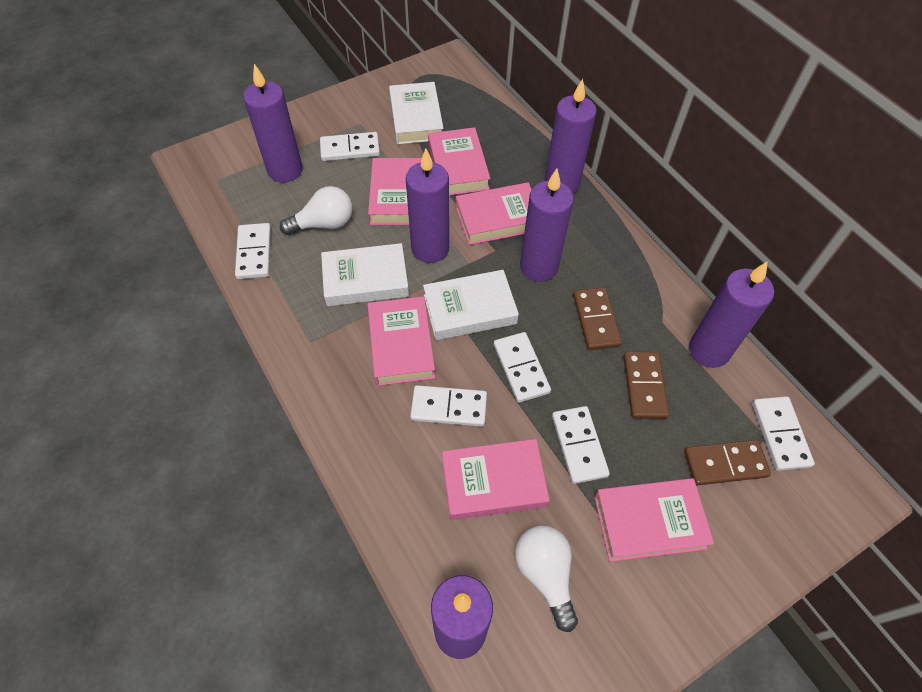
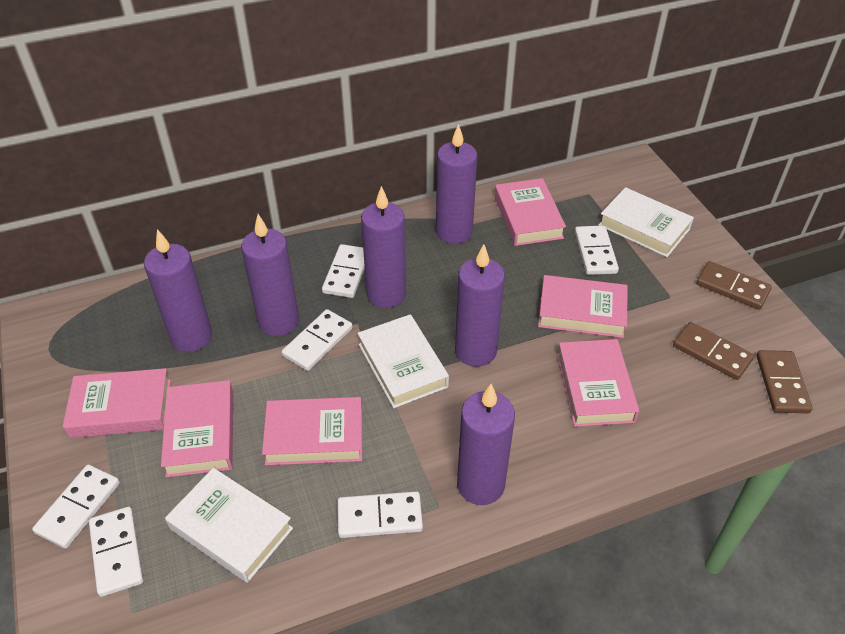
white light bulb: [280,186,353,235] [515,525,578,632] = 2 -> none = 0

